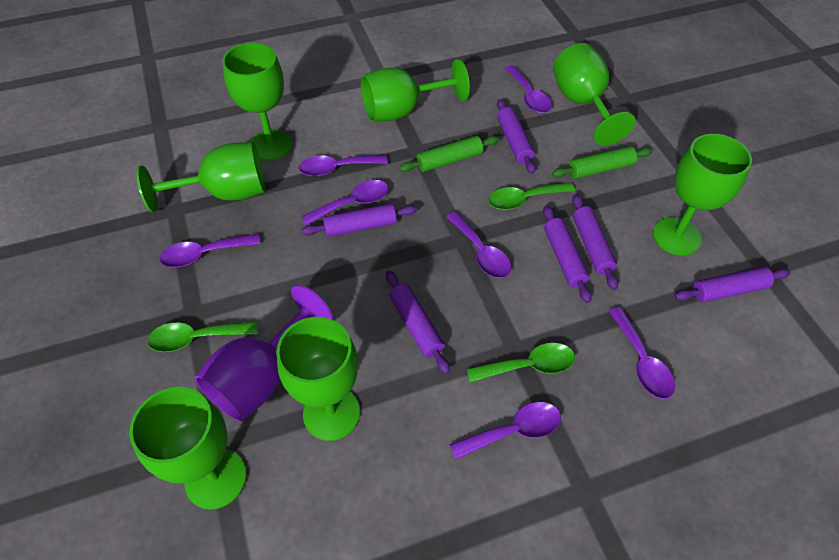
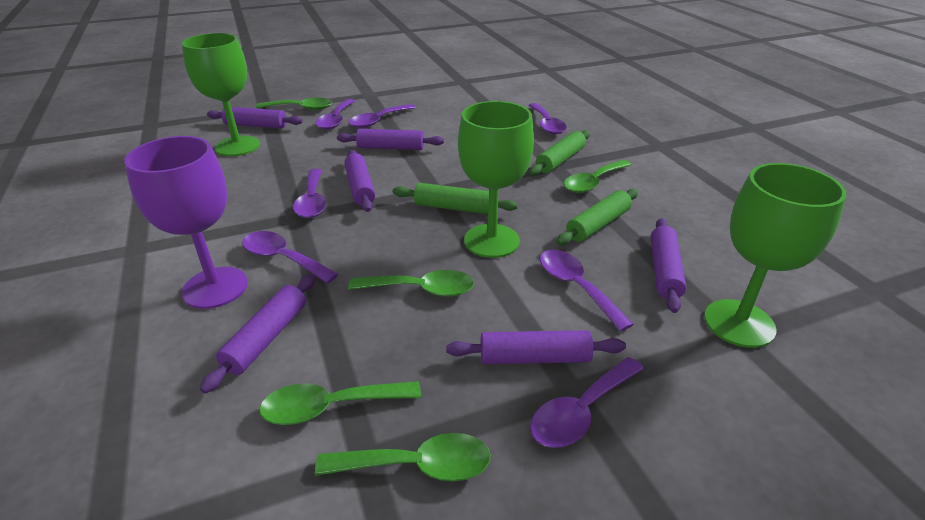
green goblet: [129,387,246,510] [137,142,265,212] [222,42,292,161] [276,317,360,441] [361,59,470,122] [553,43,636,146] [653,134,752,255] = 7 -> [182,33,260,156] [458,101,534,258] [704,163,846,348] = 3
green rolling pin: [399,136,499,172] [552,146,652,179] = 2 -> [393,183,518,214] [529,130,590,175] [556,188,638,245] = 3
green spoon: [147,322,258,352] [467,343,575,383] [488,182,575,210] = 3 -> [256,98,332,110] [259,381,421,425] [315,433,491,481] [348,270,474,297] [564,160,631,193] = 5

